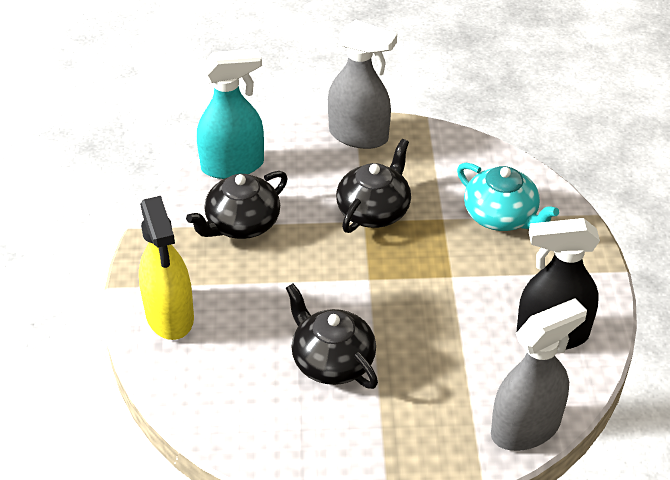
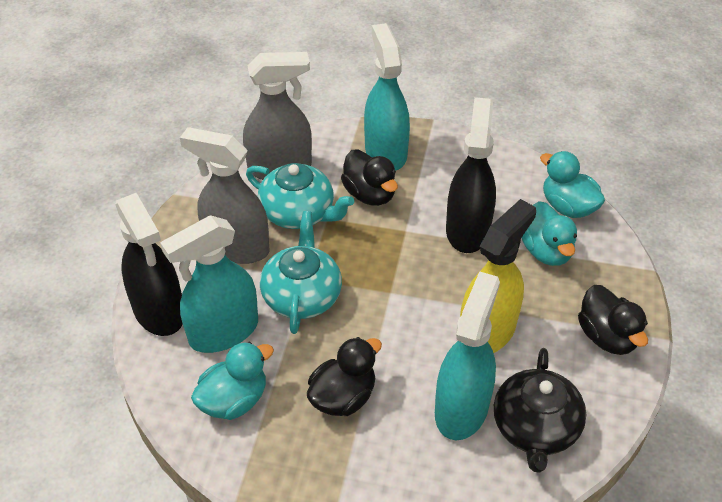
black duck: none = 0 -> [307,337,382,416] [341,150,398,206] [578,285,648,355] = 3
black spray bottle: [517,218,600,350] = 1 -> [115,193,183,336] [446,97,496,253] = 2
black teapot: [186,171,288,239] [286,284,378,389] [336,139,411,233] = 3 -> [494,348,586,473] = 1
turquoise duck: none = 0 -> [191,342,274,420] [522,201,577,266] [540,151,605,218] = 3
turquoise spray bottle: [197,49,264,179] = 1 -> [160,215,258,353] [364,23,410,171] [435,271,500,440] = 3
turquoise teapot: [457,163,559,231] = 1 -> [246,163,354,229] [260,211,342,334] = 2

